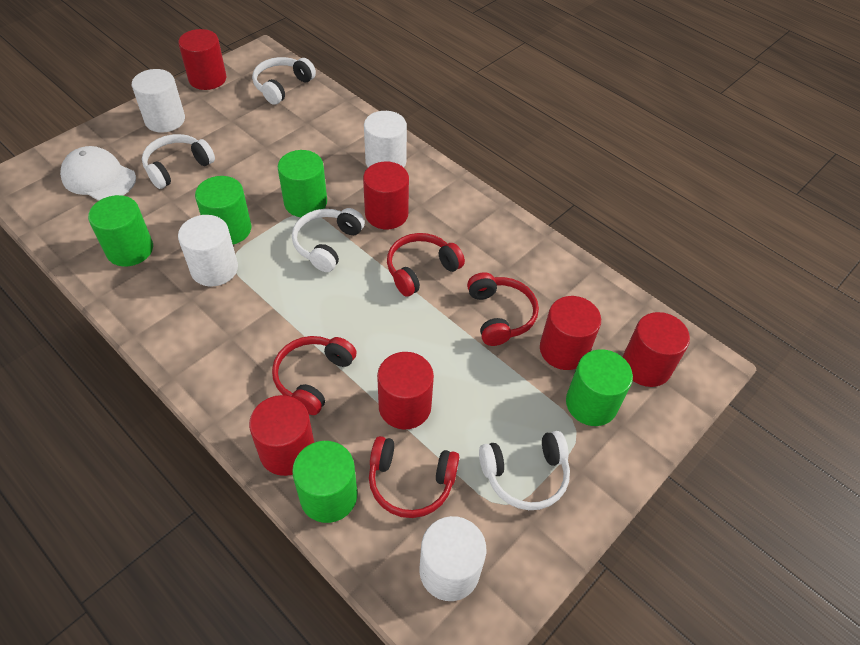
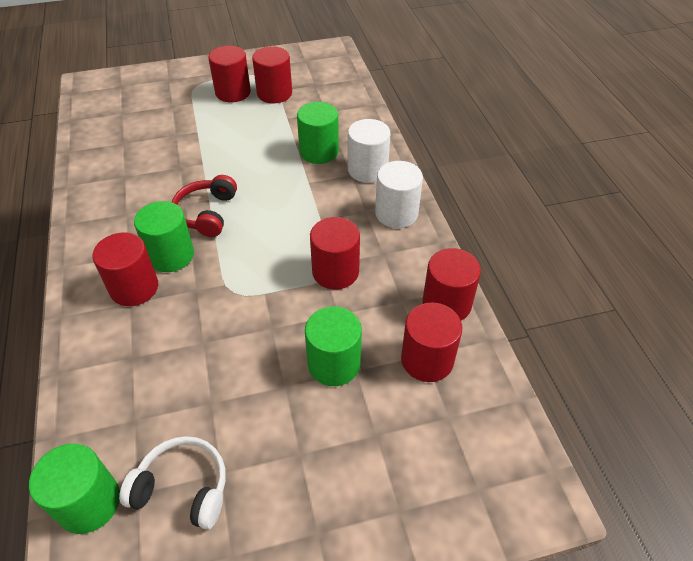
green cylinder: [88,195,153,266] [195,176,251,244] [278,150,327,217] [292,441,357,523] [566,349,633,426] = 5 -> [29,444,120,534] [134,201,194,272] [297,102,339,164] [305,306,362,386] = 4
red headphones: [272,336,357,415] [369,436,459,518] [387,233,465,297] [467,272,539,346] = 4 -> [172,175,237,237] = 1
white cap: [60,146,136,201] = 1 -> none = 0
white cylinder: [132,69,185,133] [178,215,238,287] [364,111,407,167] [419,516,486,601] = 4 -> [348,119,391,183] [375,161,423,228] = 2
white headphones: [142,134,215,189] [252,57,316,105] [292,208,365,272] [479,431,570,510] = 4 -> [119,436,226,529] = 1

